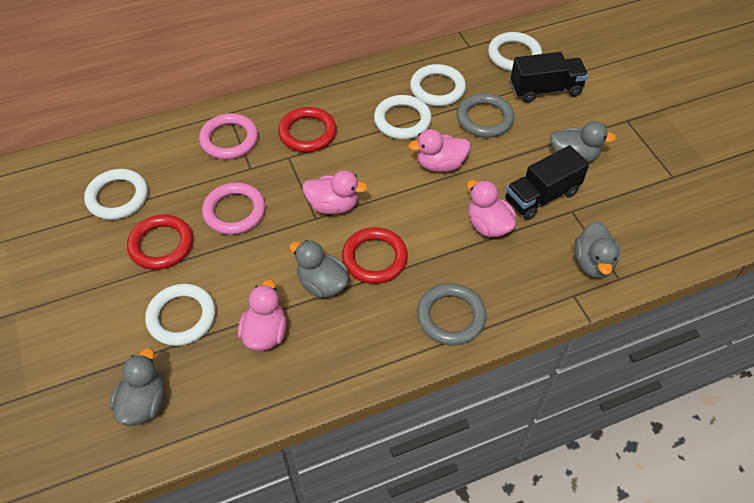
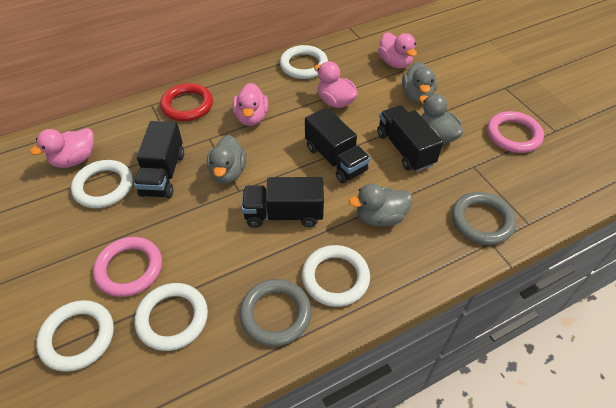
black truck: [505,145,589,220] [511,52,588,103] = 2 -> [134,121,184,198] [242,177,324,228] [305,107,370,184] [377,105,443,172] = 4
red ring: [127,214,193,270] [278,107,337,152] [342,227,408,284] = 3 -> [160,83,213,121] = 1

